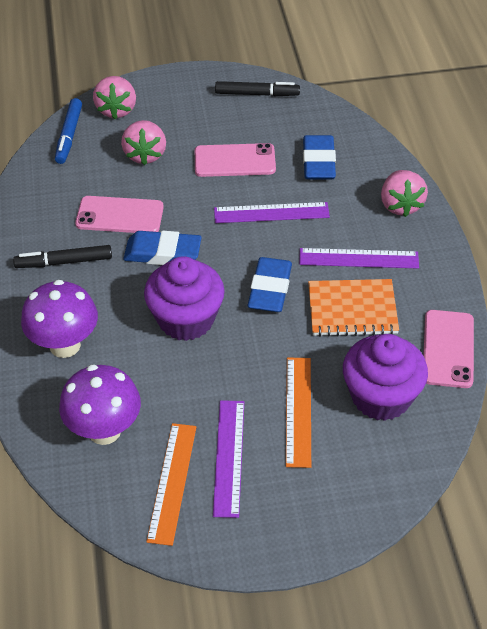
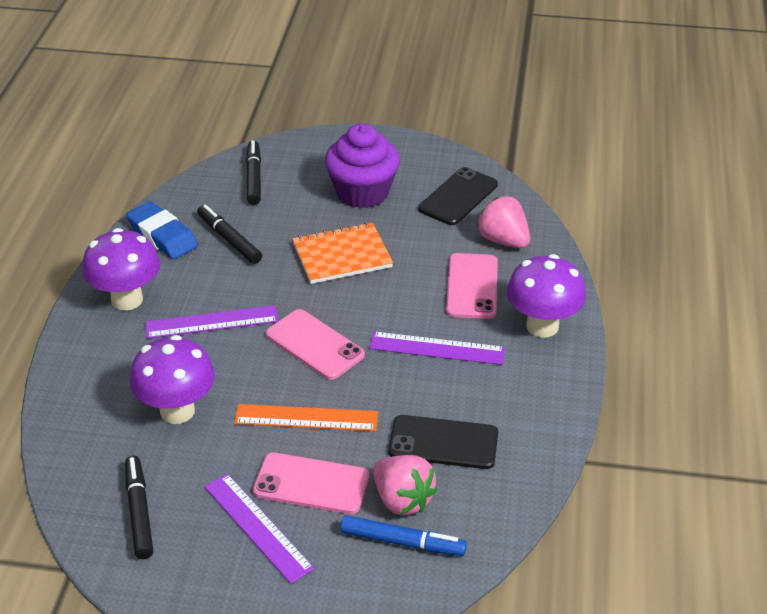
black marker: [13,245,112,268] [215,81,300,96] = 2 -> [125,456,153,559] [197,205,262,264] [246,140,261,205] = 3
black phone: none = 0 -> [388,415,498,469] [418,167,498,225] = 2
blue eraser: [123,231,202,265] [248,257,292,312] [303,135,336,179] = 3 -> [126,201,198,259] = 1
orange ruler: [146,423,197,546] [286,357,311,468] = 2 -> [234,404,378,431] = 1
pink strawberry: [93,76,136,119] [121,120,166,165] [381,170,428,217] = 3 -> [373,455,438,516] [476,196,530,248] = 2
purple cupcake: [144,256,225,341] [343,334,428,421] = 2 -> [325,124,400,208] = 1
purple mushroom: [21,280,98,358] [59,365,141,445] = 2 -> [82,228,160,311] [129,335,215,424] [507,254,586,338] = 3

